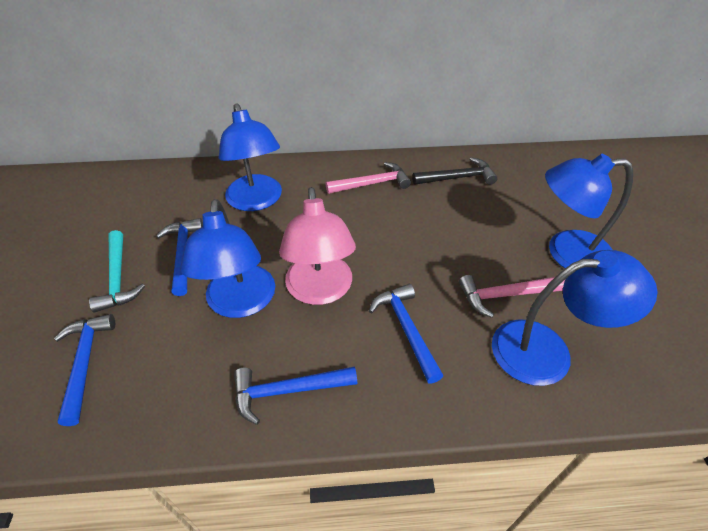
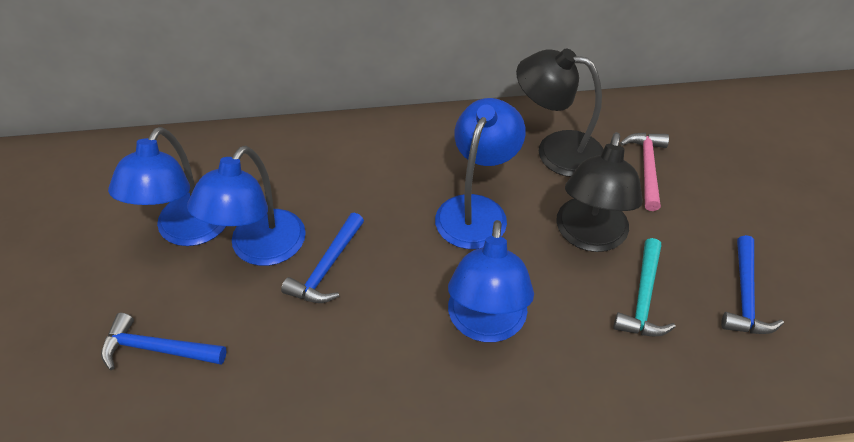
black hammer: [412,157,498,185] = 1 -> none = 0
black lamp: none = 0 -> [516,48,604,177] [556,132,643,252] = 2
blue hammer: [54,314,115,426] [156,218,203,296] [234,366,357,425] [369,284,443,384] = 4 -> [101,313,227,370] [281,213,364,303] [721,235,784,334] = 3
pink hammer: [326,162,411,194] [459,275,566,318] = 2 -> [620,133,669,211] = 1
pink lamp: [279,187,356,305] = 1 -> none = 0

